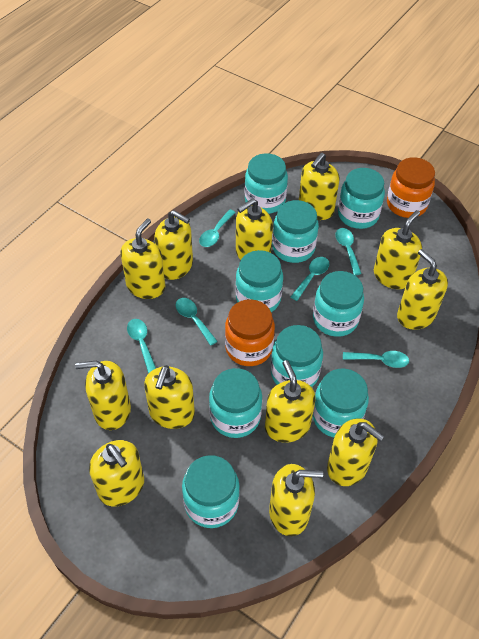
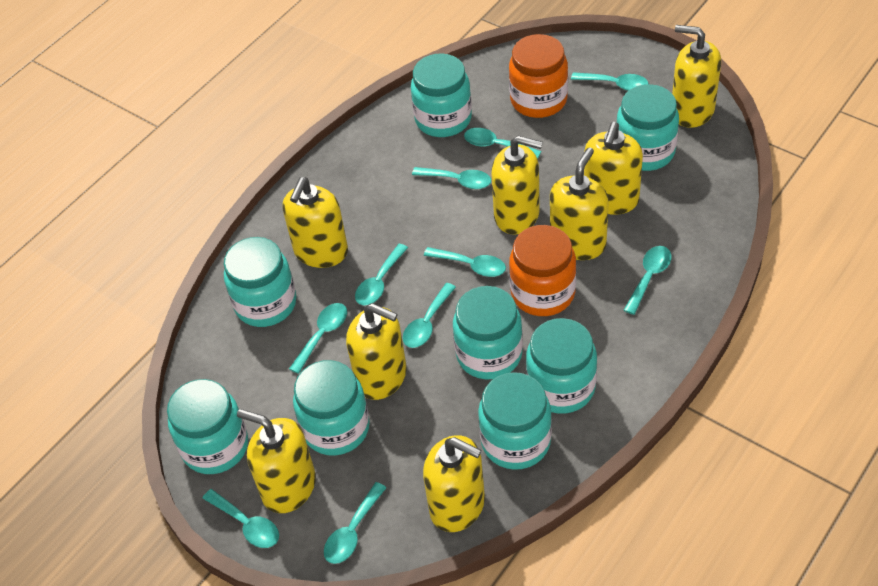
turquoise jar: [182,455,240,528] [209,368,262,438] [235,250,283,312] [245,153,288,214] [271,325,323,387] [272,200,319,263] [313,271,364,337] [313,369,369,438] [338,168,385,229] = 9 -> [167,379,248,474] [224,237,297,327] [293,360,370,455] [411,53,472,137] [453,286,523,380] [478,372,552,470] [526,318,597,414] [617,84,679,171] = 8
turquoise spoon: [127,319,156,373] [176,298,218,346] [199,209,236,247] [291,257,329,301] [335,228,362,275] [343,351,409,368] = 6 -> [203,489,279,548] [289,303,347,374] [324,482,387,564] [355,244,408,306] [403,283,456,348] [412,167,491,189] [424,247,506,277] [464,128,541,159] [571,72,648,91] [624,246,672,315] = 10
yellow soap dispenser: [75,361,131,430] [89,440,144,506] [120,218,165,299] [144,365,195,429] [154,210,193,280] [236,199,273,260] [265,360,316,443] [269,464,323,536] [299,153,340,220] [327,418,384,486] [374,210,422,289] [397,249,448,330] = 12 -> [237,409,316,513] [283,177,348,268] [346,303,406,400] [423,435,485,532] [491,136,543,234] [550,148,609,260] [584,122,643,215] [672,25,721,128] = 8

